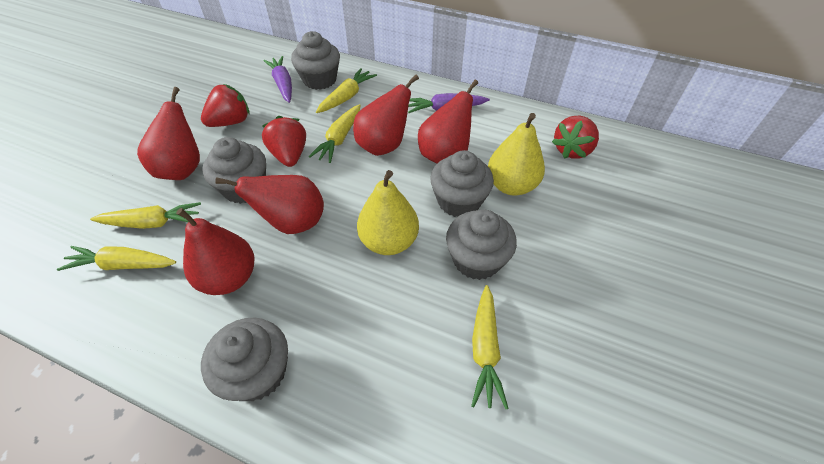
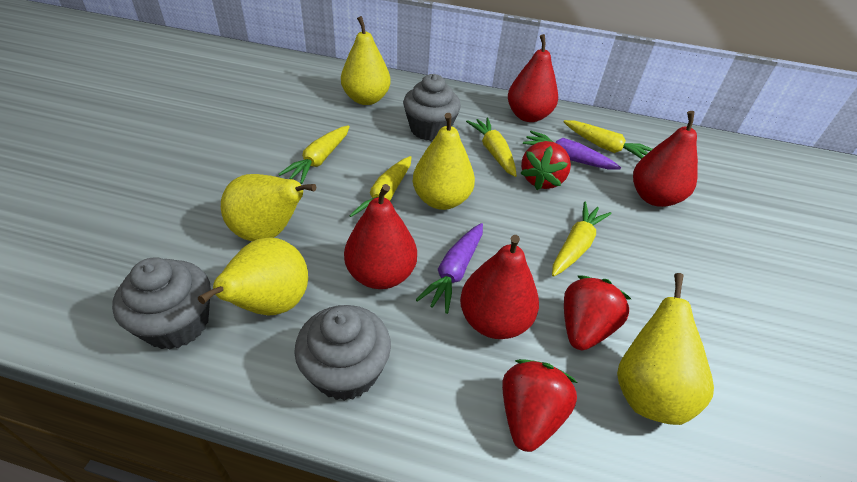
grey cupcake: [201,318,288,401] [202,137,266,204] [291,31,340,90] [430,150,494,217] [446,210,517,280] = 5 -> [112,257,211,350] [294,305,391,401] [403,74,461,141] = 3
red pear: [137,87,200,180] [176,208,255,295] [215,175,324,234] [353,75,419,156] [418,80,478,164] = 5 -> [344,184,417,289] [460,235,539,339] [508,34,558,122] [633,111,698,207] = 4
yellow pear: [357,170,419,255] [488,113,545,196] = 2 -> [198,237,308,315] [221,174,316,241] [341,16,391,105] [413,113,475,210] [617,273,714,425] = 5

